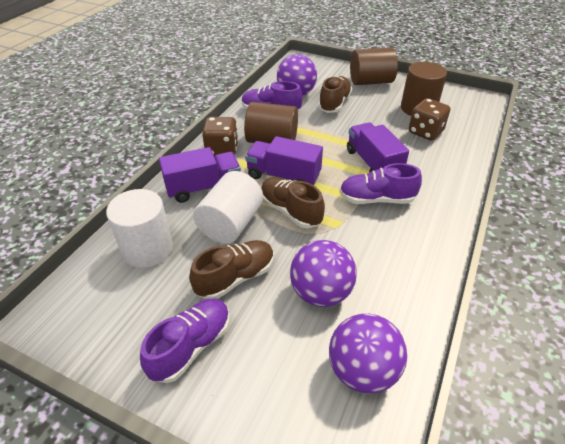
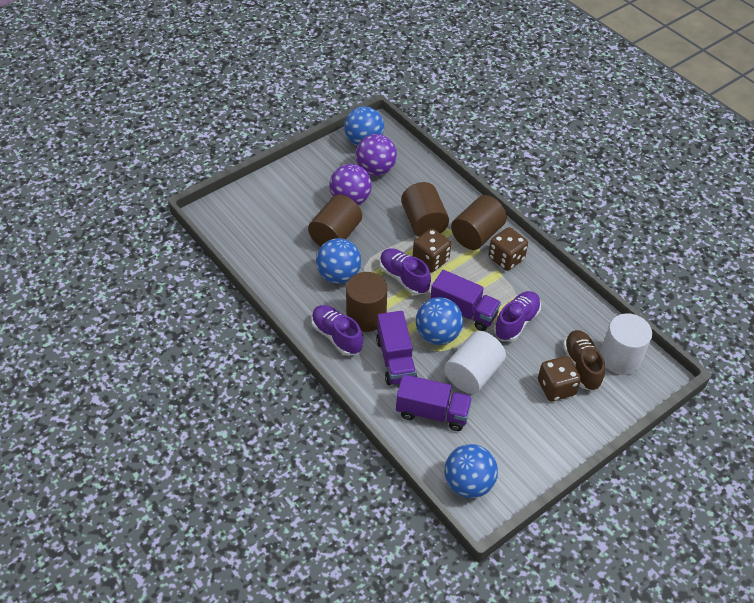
blue ball: none = 0 -> [316,238,361,284] [344,106,384,146] [416,297,463,345] [444,444,498,498] = 4
brown cylinder: [244,102,298,144] [350,48,398,85] [401,62,447,116] = 3 -> [308,195,362,247] [346,272,387,332] [401,182,449,237] [451,195,507,250] = 4
brown dice: [202,117,238,157] [409,98,450,141] = 2 -> [413,229,451,272] [488,227,528,271] [538,356,581,401] = 3
brown shoe: [189,240,274,299] [261,177,325,228] [318,76,352,113] = 3 -> [563,330,605,391] = 1
purple ball: [277,54,317,96] [290,240,357,307] [329,314,407,394] = 3 -> [329,164,372,205] [356,134,397,176] = 2

